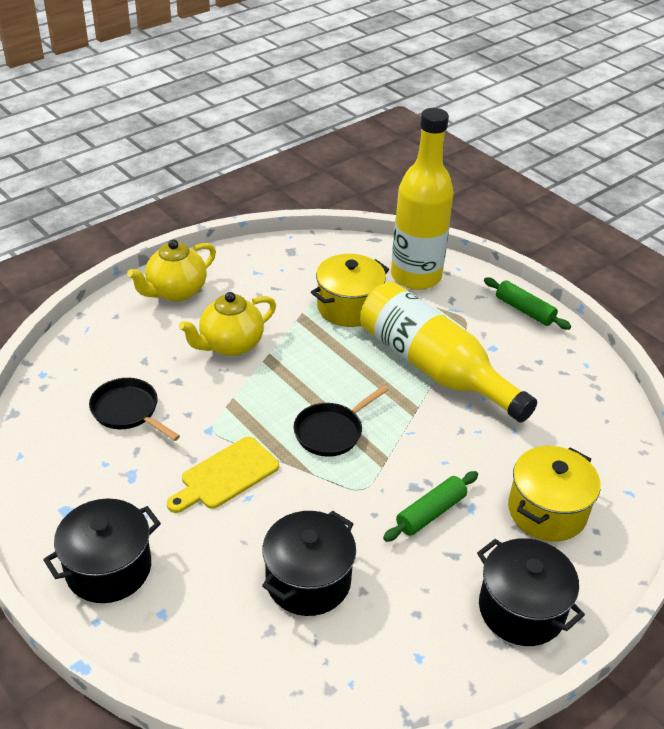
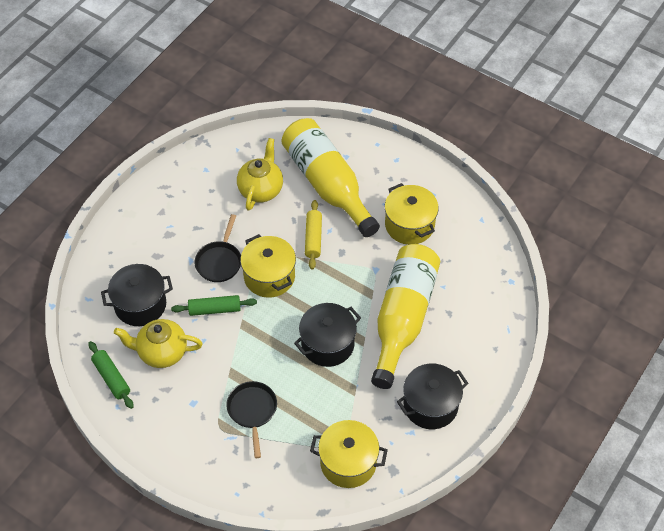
yellow cutting board: [167,437,279,513] = 1 -> none = 0
yellow pot: [311,254,389,327] [508,446,601,542] = 2 -> [240,234,296,298] [310,420,388,488] [385,183,439,245] = 3
yellow rolling pin: none = 0 -> [305,200,322,269] = 1

